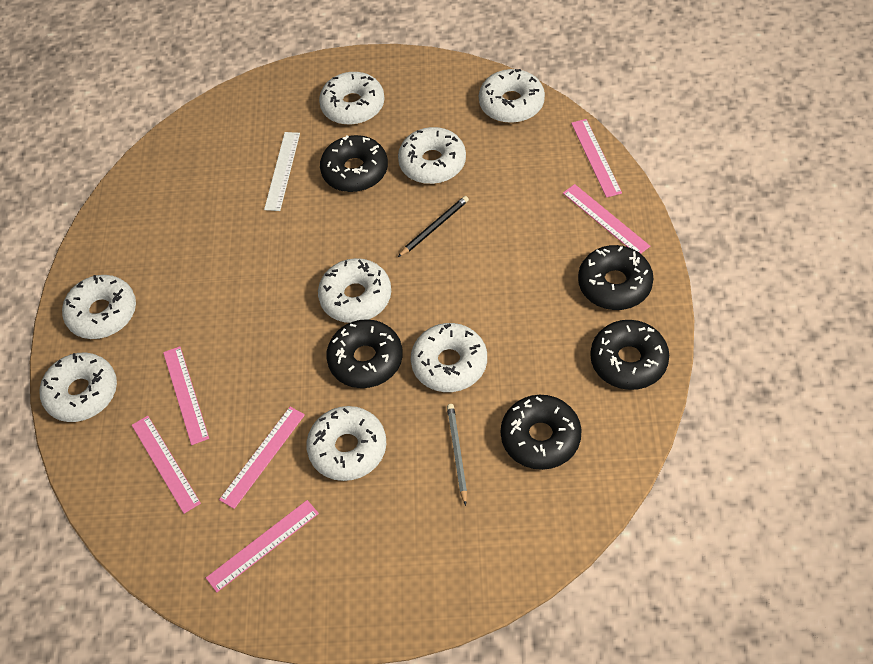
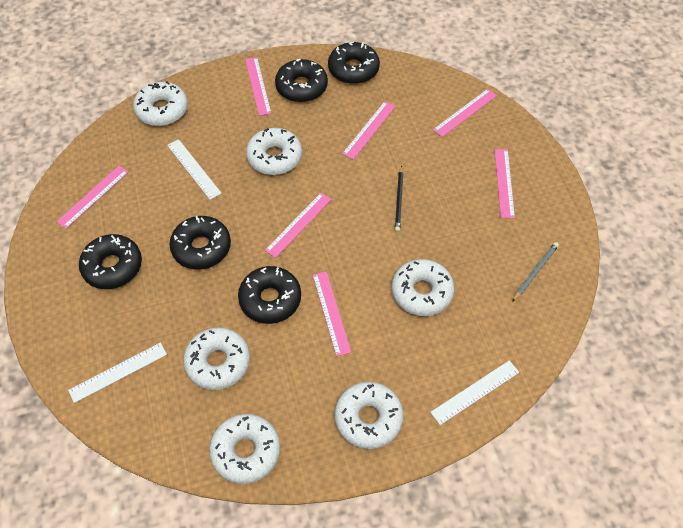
pink ruler: [132,416,201,514] [163,346,209,445] [206,500,319,592] [219,407,305,509] [563,184,650,254] [571,119,622,198] = 6 -> [56,166,129,229] [245,57,272,116] [265,193,332,258] [313,271,351,356] [342,101,396,160] [433,89,497,137] [495,149,515,218] = 7
white donut: [40,353,117,422] [62,275,136,339] [306,406,386,481] [318,258,391,323] [319,72,385,125] [398,127,466,184] [411,323,487,392] [479,69,545,123] = 8 -> [133,81,188,126] [183,327,250,390] [209,414,280,484] [246,128,302,175] [335,382,404,449] [392,259,454,316] = 6
white ruler: [264,132,300,211] = 1 -> [68,343,167,403] [167,139,222,200] [430,360,519,425] = 3

